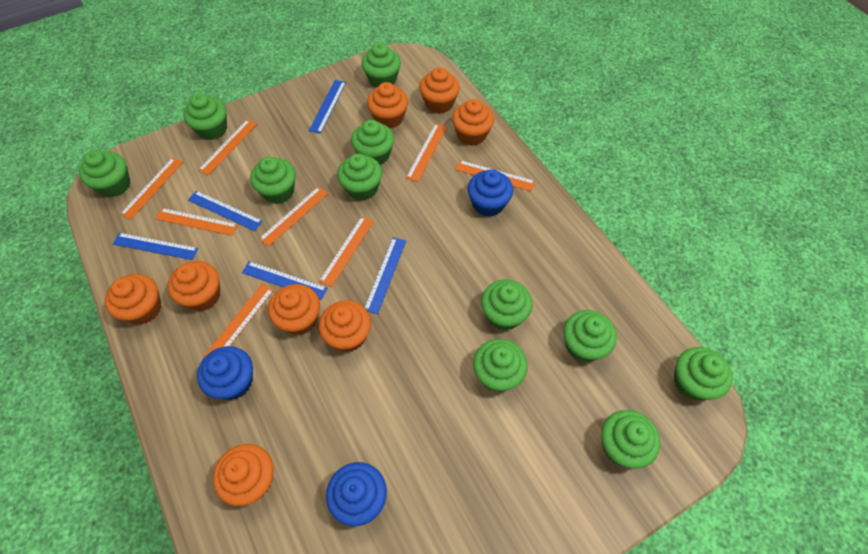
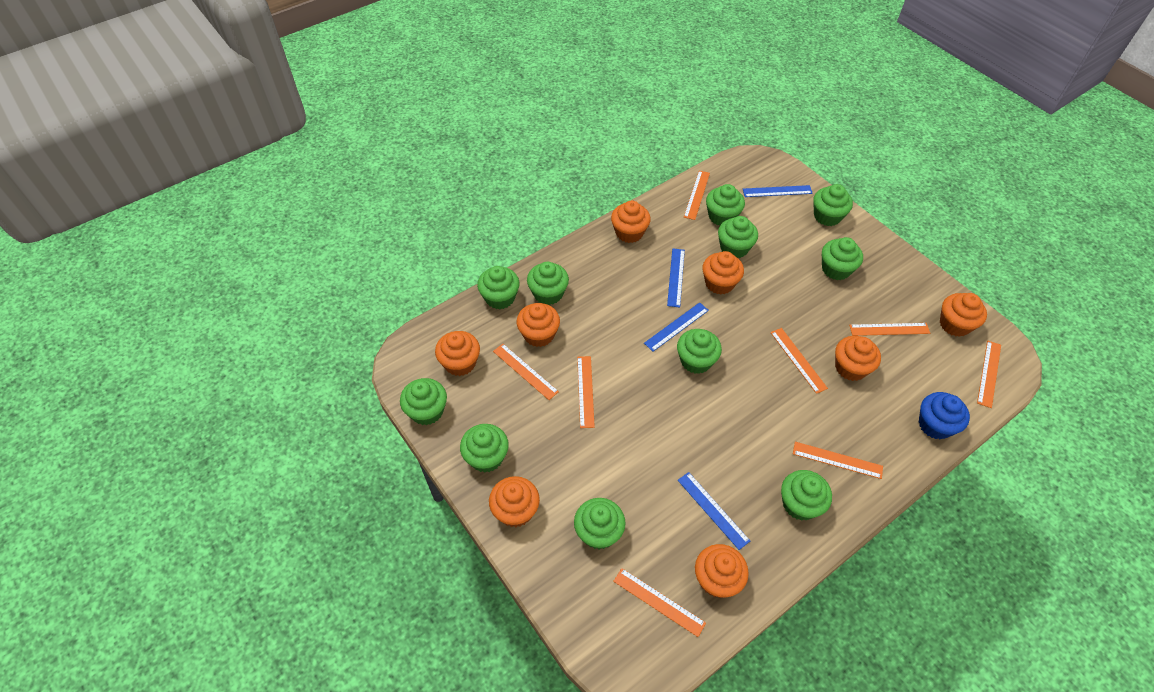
blue cupcake: [197,346,253,400] [326,462,387,526] [468,169,513,217] = 3 -> [919,392,970,439] = 1
blue ruler: [113,233,198,260] [188,191,263,231] [242,261,327,300] [309,80,346,134] [364,237,406,314] = 5 -> [644,302,709,352] [667,249,685,307] [678,472,750,550] [743,185,813,197] = 4

